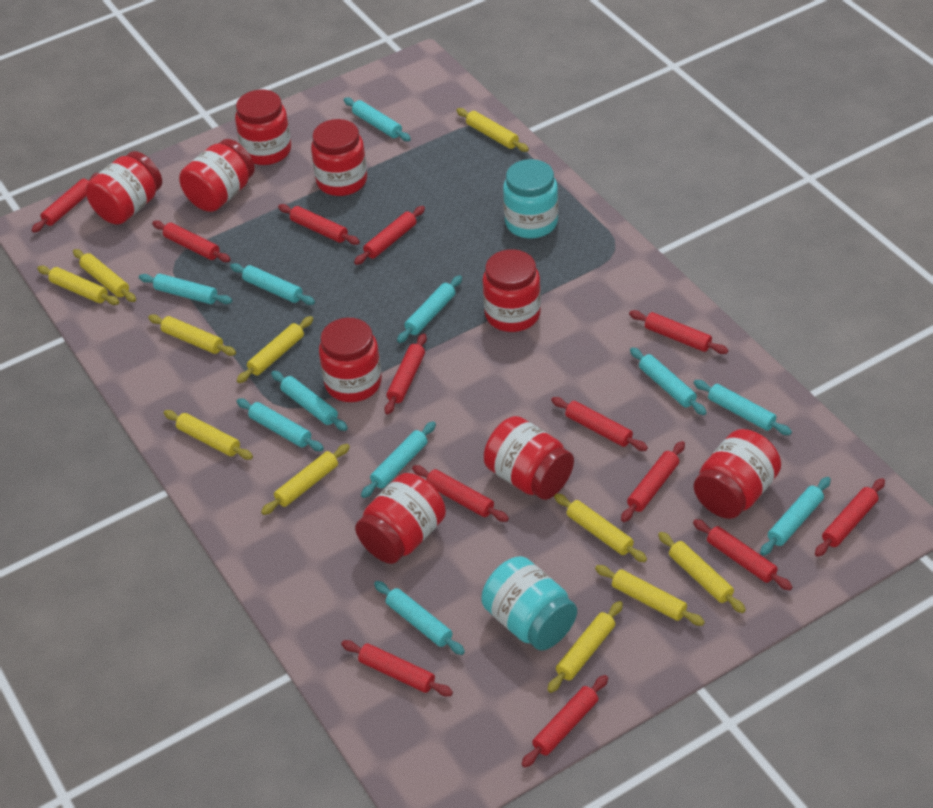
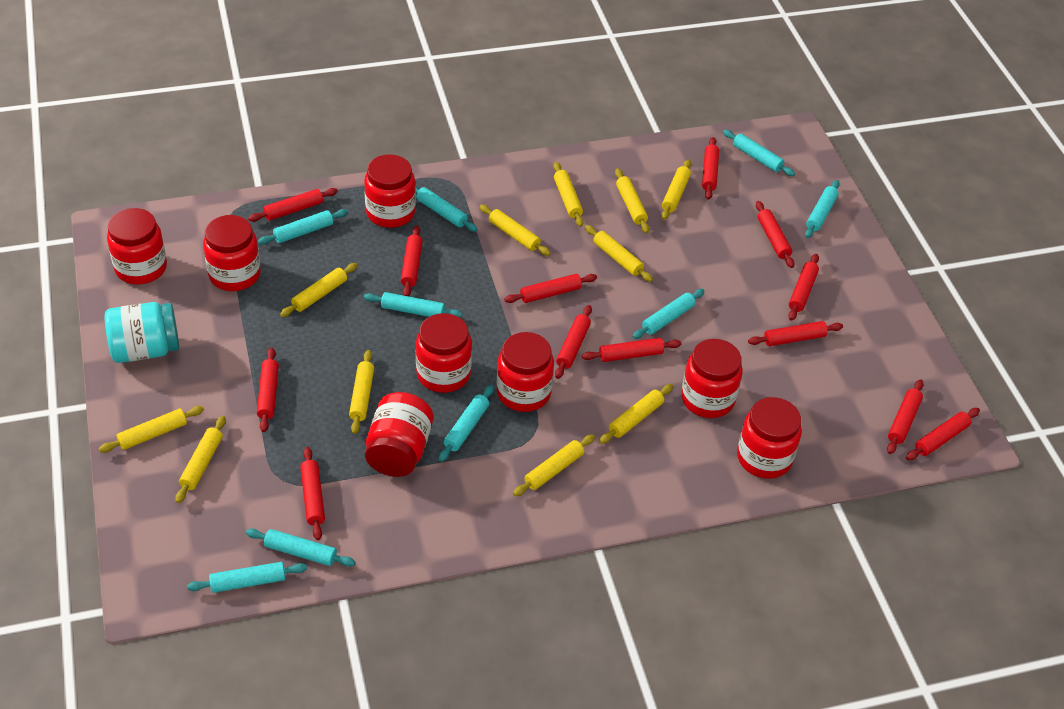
red jar: [86,151,162,225] [179,139,255,212] [235,90,291,165] [311,119,367,196] [319,318,382,402] [355,473,446,564] [483,249,541,332] [484,416,574,500] [694,429,781,519] = 9 -> [107,208,167,284] [203,215,261,291] [364,154,416,228] [365,392,433,477] [416,313,472,393] [497,332,554,412] [681,339,743,418] [737,397,802,479] = 8
turquoise jar: [481,556,577,650] [503,159,558,238] = 2 -> [105,302,179,363] = 1
turquoise rolling pin: [139,274,232,304] [230,263,315,305] [237,399,324,451] [271,371,348,431] [344,97,411,141] [361,421,436,498] [374,581,465,655] [397,275,462,343] [630,347,707,415] [694,380,792,435] [760,477,831,556] = 11 -> [187,562,307,593] [246,528,355,567] [258,209,348,245] [364,292,462,317] [415,185,478,232] [439,385,494,462] [632,289,705,339] [723,130,795,176] [805,180,840,238] = 9

